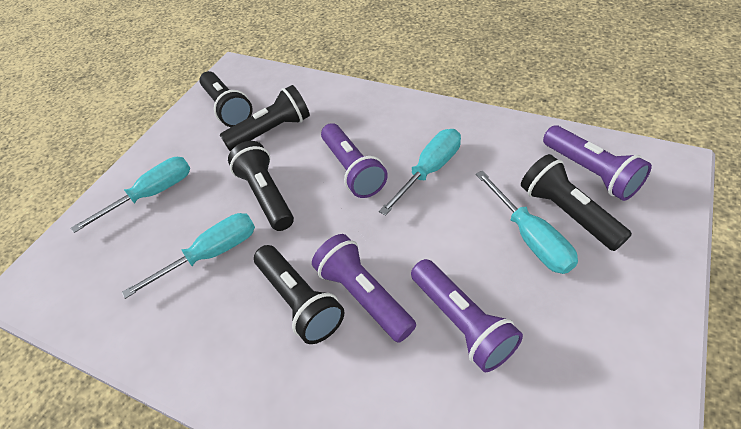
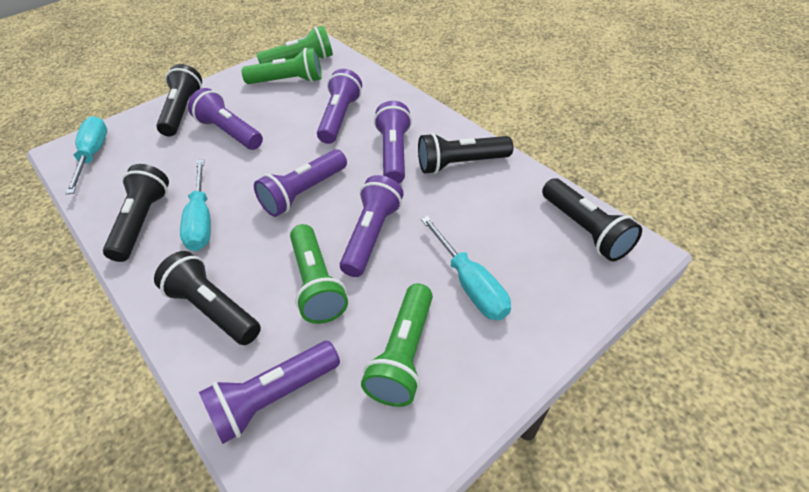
green flashlight: none = 0 -> [242,48,322,84] [256,26,333,64] [290,224,348,324] [361,283,433,407] = 4
purple flashlight: [312,234,416,343] [321,123,388,198] [411,259,523,372] [543,125,652,201] = 4 -> [188,88,263,150] [199,341,340,444] [254,149,347,217] [317,69,362,144] [340,175,404,277] [374,101,412,184] = 6
turquoise screwdriver: [71,157,191,233] [122,213,255,299] [379,129,461,216] [476,171,578,274] = 4 -> [65,116,107,195] [180,159,211,251] [421,216,511,320] = 3

